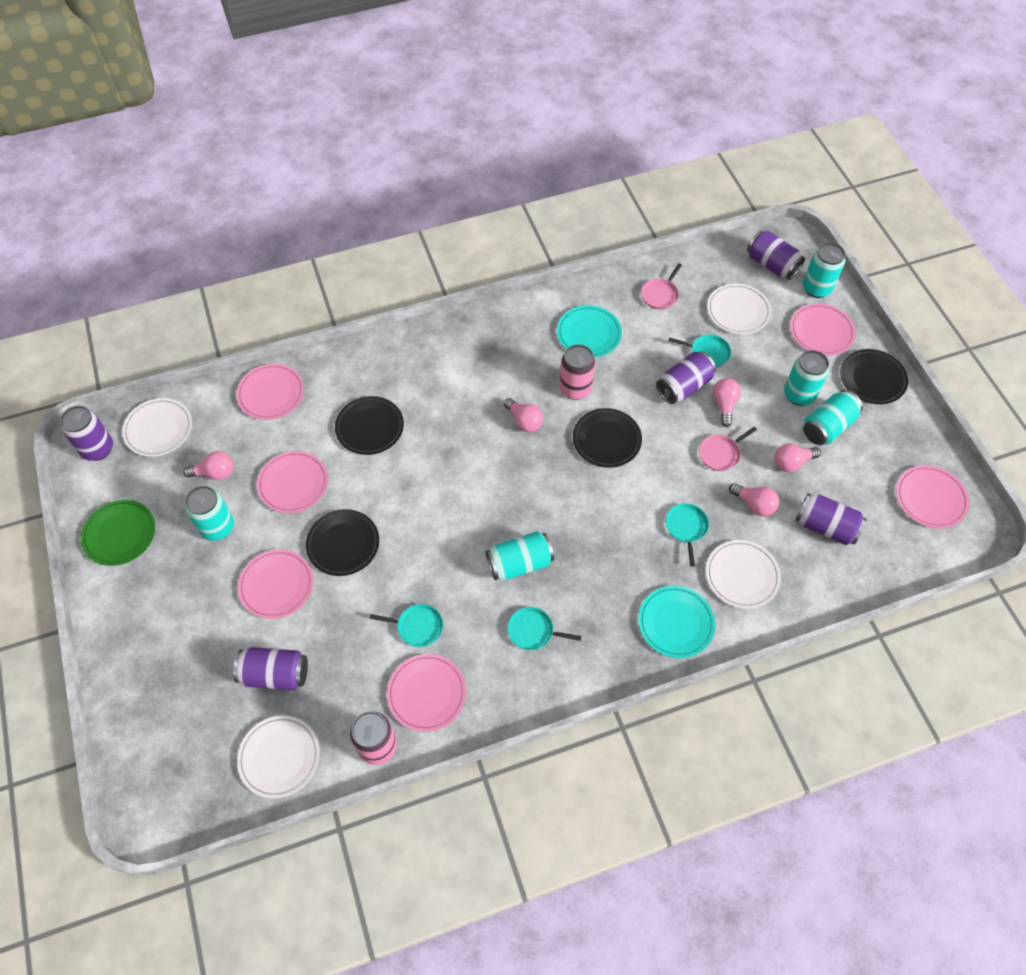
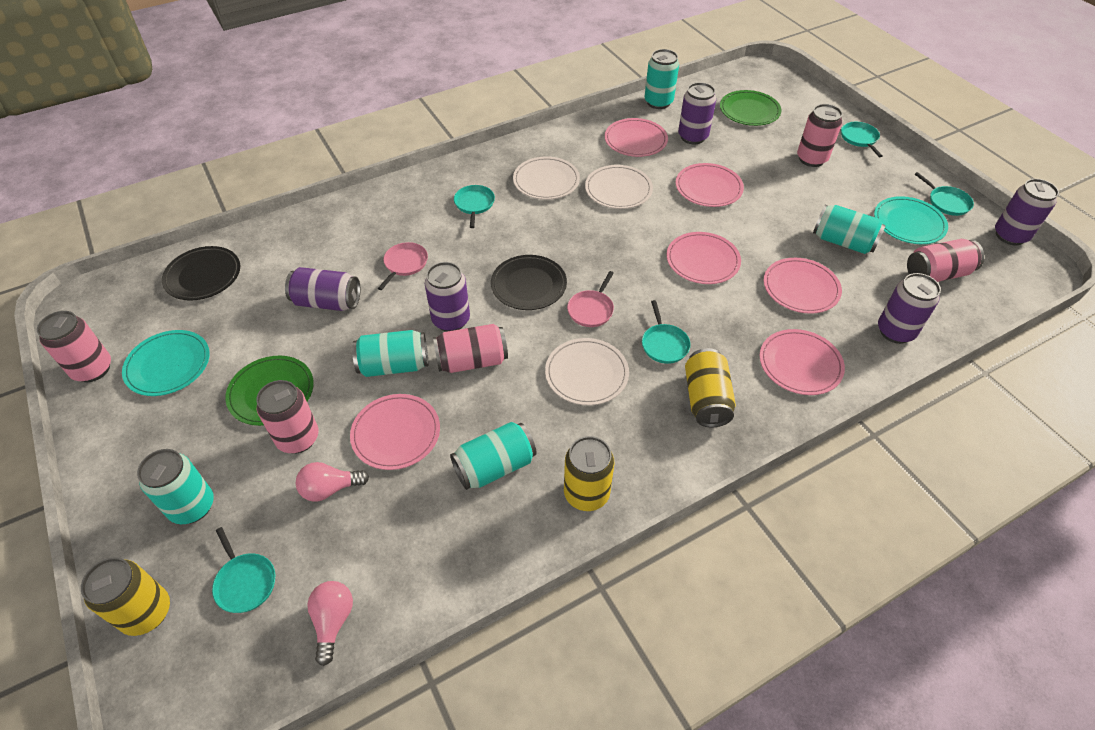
black plate: [306,509,379,576] [335,396,404,455] [573,408,642,468] [840,349,908,404] = 4 -> [162,246,240,301] [491,255,567,310] = 2
green plate: [81,500,155,566] = 1 -> [225,356,314,426] [720,90,781,126] = 2
pink can: [350,711,397,765] [560,344,595,400] = 2 -> [37,311,111,382] [256,380,319,454] [433,324,508,373] [797,104,842,167] [907,239,984,282] = 5
pink light bulb: [183,451,234,480] [504,398,543,432] [713,378,741,427] [729,483,779,517] [775,443,821,472] = 5 -> [296,462,369,502] [307,581,353,666] = 2
turquoise pan: [369,604,443,647] [508,607,581,650] [666,503,709,567] [668,334,731,367] = 4 -> [212,527,275,613] [454,185,495,228] [642,300,691,364] [841,122,883,157] [914,172,974,216] = 5
white plate: [122,398,192,457] [237,716,320,799] [706,540,781,609] [707,283,772,334] = 4 -> [513,157,580,200] [545,338,629,405] [585,165,653,209] = 3
yellow can: none = 0 -> [81,557,170,636] [564,436,614,511] [685,348,736,427] = 3

